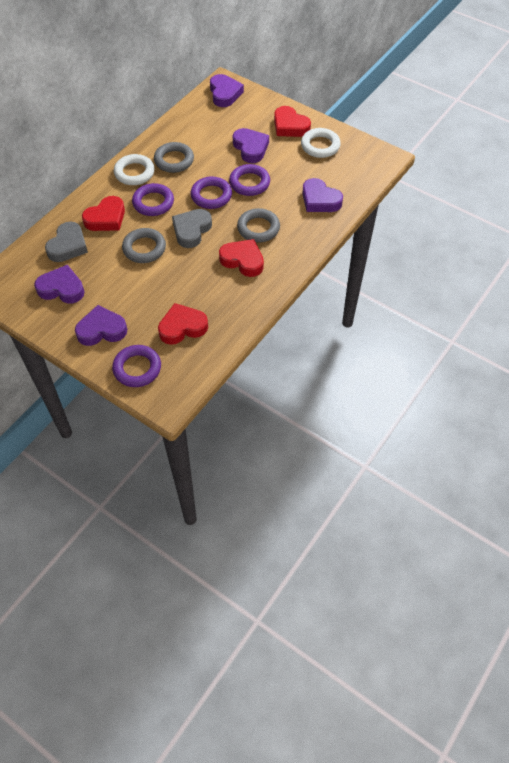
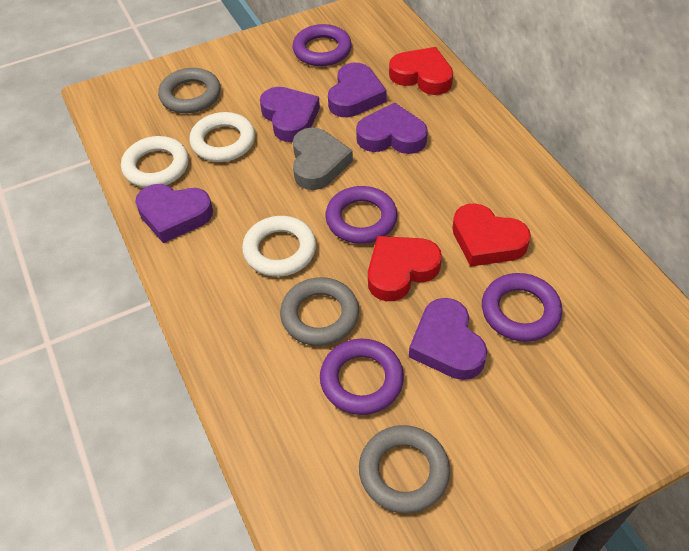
grey heart: [45,222,88,262] [172,209,212,248] = 2 -> [293,127,353,190] = 1
red heart: [82,196,125,231] [158,303,208,345] [219,239,264,277] [274,106,311,137] = 4 -> [368,236,442,301] [389,47,453,95] [452,203,531,267] = 3
white ring: [114,154,155,185] [301,128,341,158] = 2 -> [121,136,189,188] [189,112,255,162] [242,216,316,277] = 3

